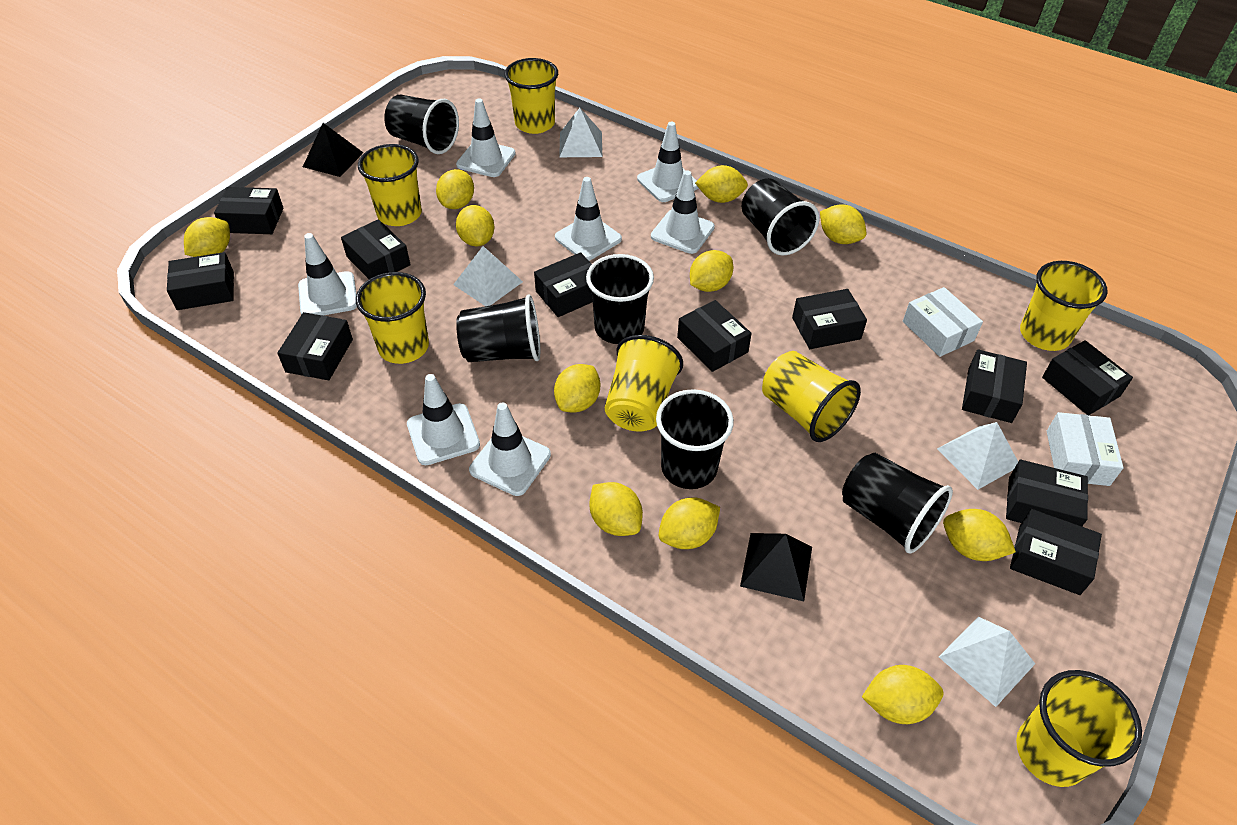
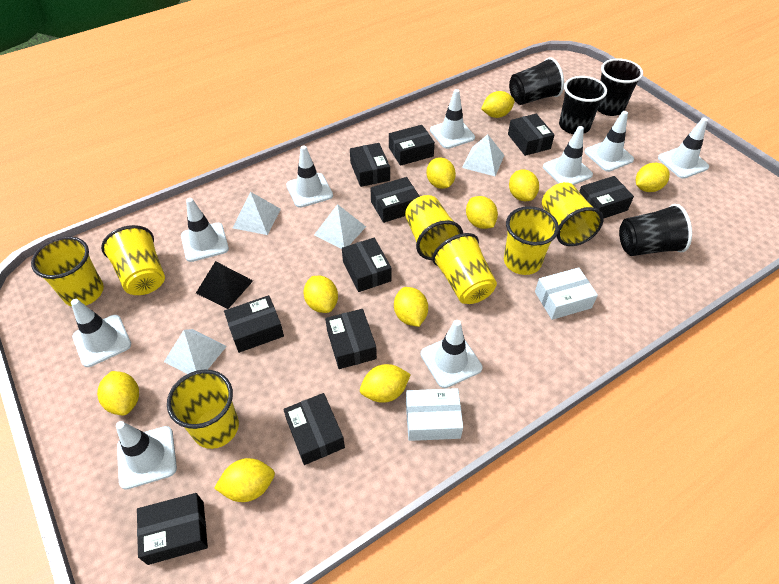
black box: [167,252,234,310] [214,187,284,234] [277,312,353,380] [341,219,411,279] [534,252,593,317] [677,300,752,372] [792,289,867,349] [962,349,1027,423] [1006,460,1088,526] [1010,509,1102,595] [1042,340,1133,415] = 11 -> [137,493,208,565] [224,295,284,353] [283,393,345,465] [325,309,377,369] [342,238,392,292] [350,143,390,187] [370,177,420,223] [389,125,435,166] [508,114,555,156] [579,176,634,219] = 10
black cup: [384,95,459,154] [456,294,540,362] [586,254,654,344] [656,389,734,489] [742,178,820,256] [842,453,953,554] = 6 -> [509,57,564,105] [559,76,607,134] [598,58,643,116] [619,204,692,256] = 4
black pyramid: [303,123,363,177] [740,533,812,601] = 2 -> [196,261,253,309] = 1
white traffic cone: [298,233,357,315] [407,374,480,465] [456,99,516,177] [469,402,551,496] [555,177,622,261] [637,122,698,202] [651,170,715,254] = 7 -> [71,299,131,367] [116,421,177,490] [181,198,229,262] [286,145,333,208] [421,320,482,388] [430,89,475,149] [543,126,593,185] [585,111,634,172] [658,118,709,179] = 9
yellow lemon: [184,217,230,257] [436,169,474,209] [456,205,494,247] [554,364,600,412] [589,482,643,536] [659,497,720,549] [690,250,733,292] [695,165,748,203] [820,204,866,244] [862,665,943,724] [943,509,1016,561] = 11 -> [97,371,139,415] [214,458,275,502] [304,276,338,313] [360,364,411,403] [394,287,428,327] [426,157,456,189] [466,196,498,229] [481,91,515,118] [509,169,539,201] [636,163,670,192] = 10

